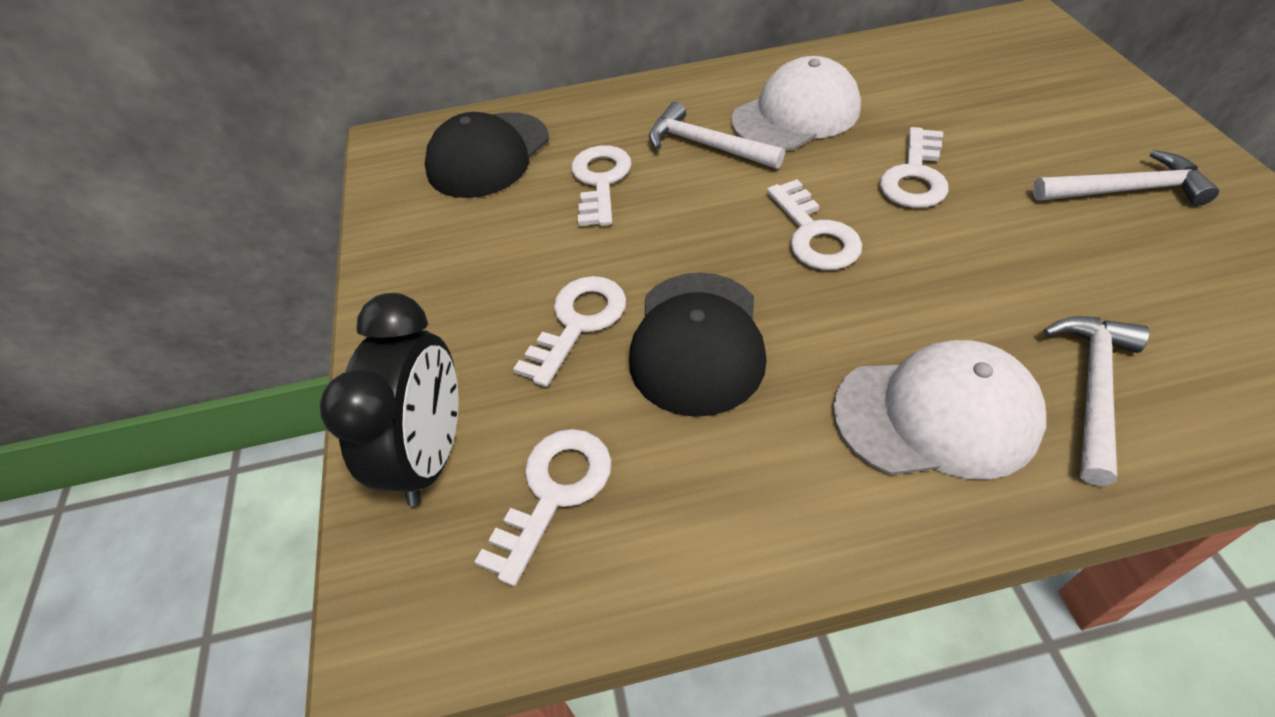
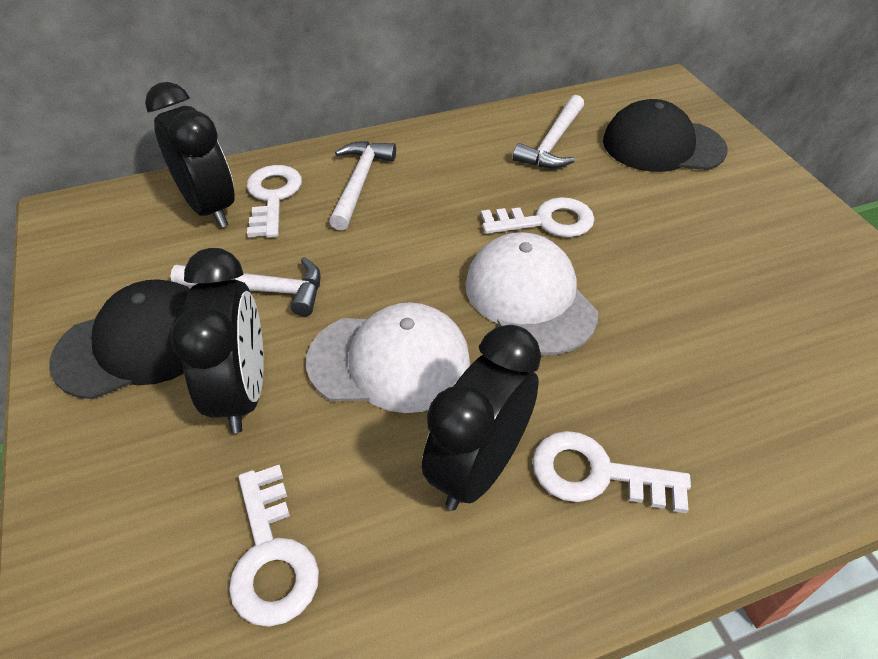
black clock: [320,293,459,506] = 1 -> [145,82,235,228] [170,248,264,433] [422,325,541,510] = 3
white key: [474,429,611,586] [513,276,626,387] [571,145,632,226] [767,179,862,270] [880,127,948,208] = 5 -> [229,465,319,627] [247,165,302,238] [481,197,595,237] [532,431,691,513] = 4

